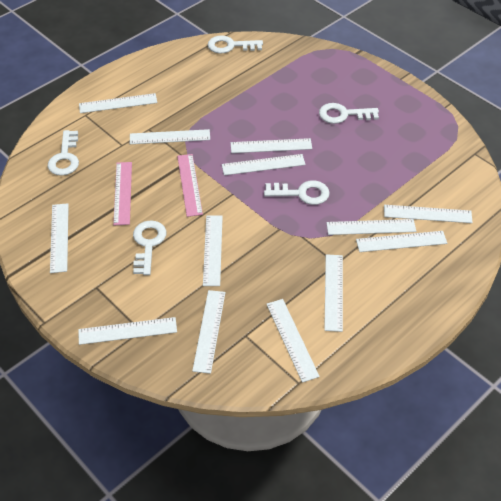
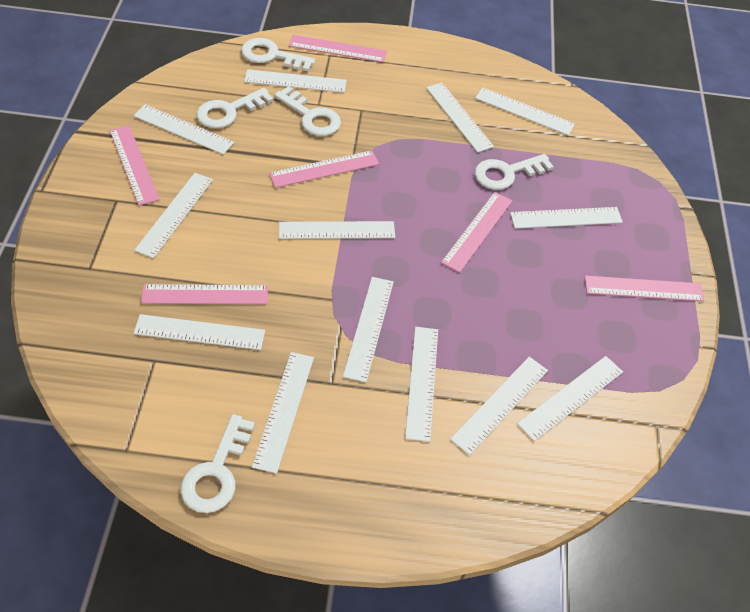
pink ruler: [113,162,132,225] [177,154,203,217] = 2 -> [110,125,160,206] [141,284,268,304] [269,150,379,188] [289,35,387,63] [441,192,512,273] [584,276,704,302] = 6

